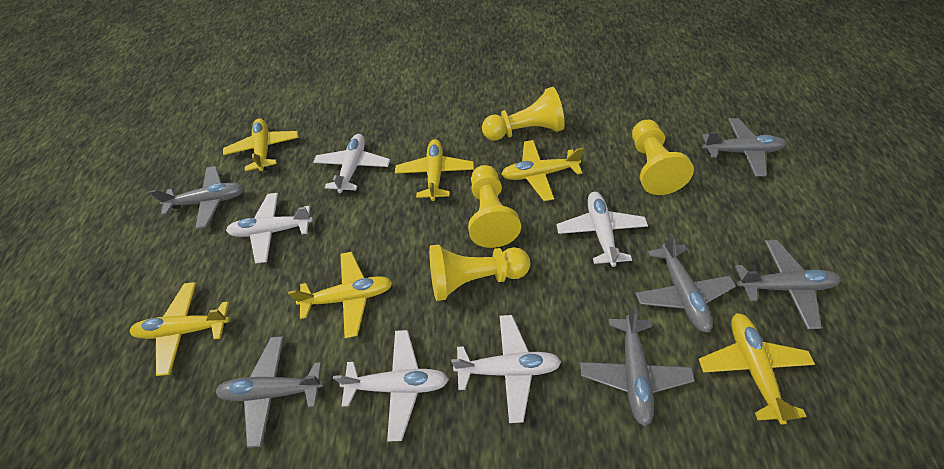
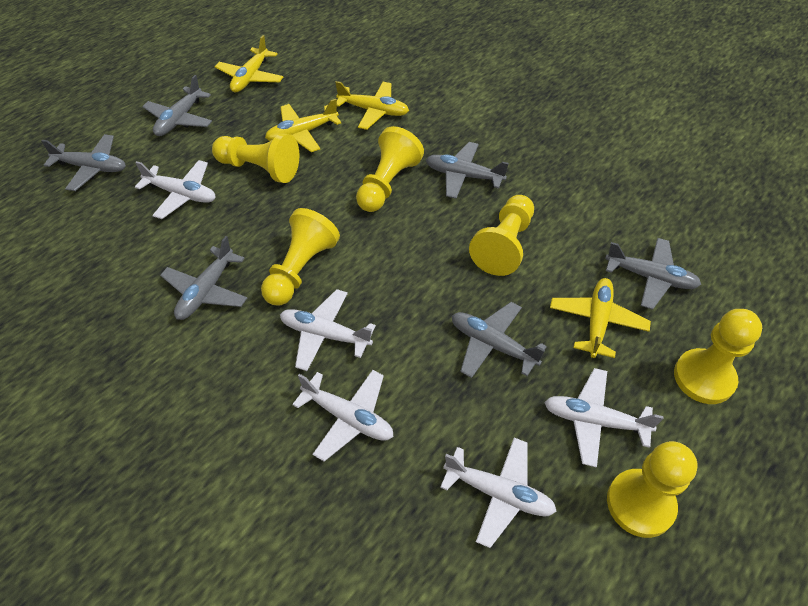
yellow pawn: [429,244,530,301] [468,165,521,248] [482,87,565,141] [632,120,694,195] = 4 -> [212,134,299,183] [261,208,340,306] [356,126,424,212] [469,195,534,276] [607,441,697,538] [674,309,762,404] = 6
yellow plane: [130,282,230,376] [223,118,298,171] [288,252,393,338] [395,139,474,201] [501,140,584,201] [699,313,815,425] = 6 -> [215,35,283,92] [265,99,341,152] [335,81,409,130] [550,278,651,358] = 4

